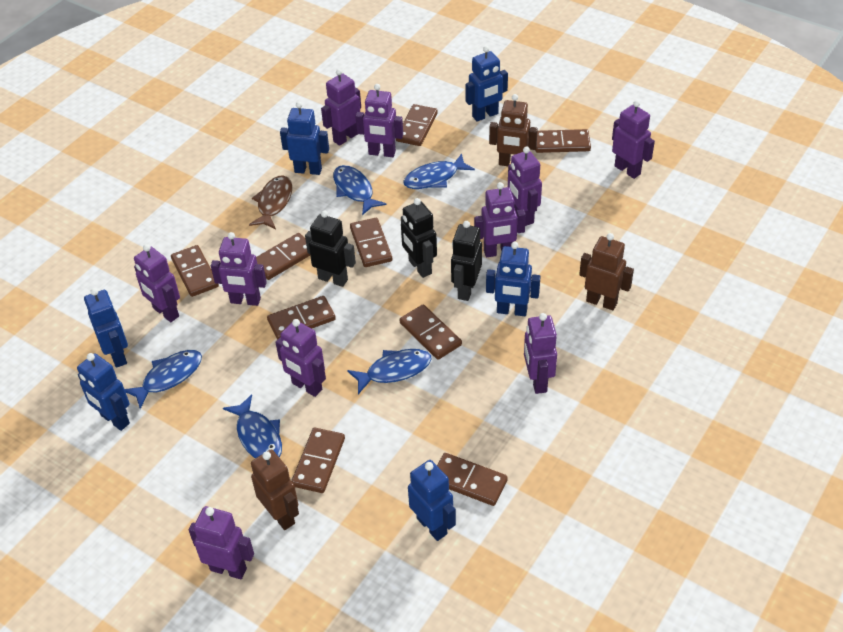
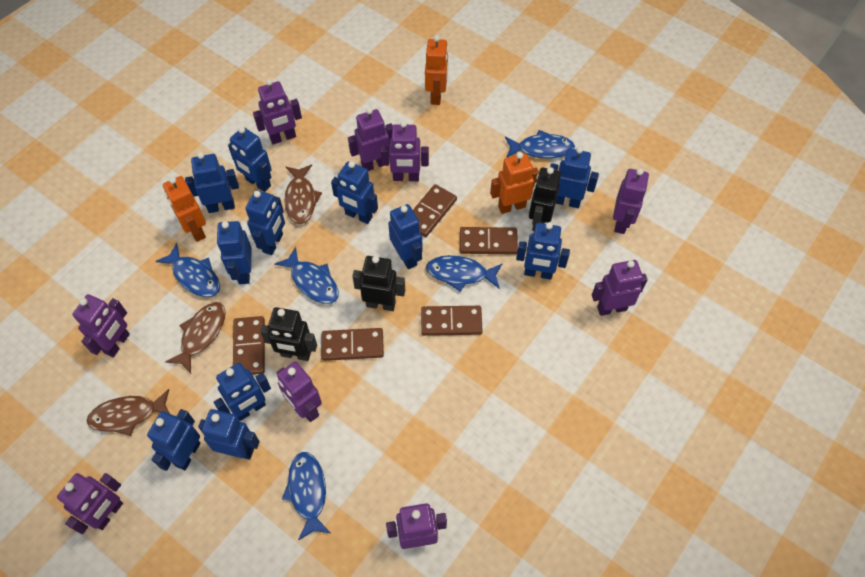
blue robot: [77,353,130,431] [84,288,128,368] [280,102,329,175] [408,460,456,541] [466,46,508,122] [486,242,540,316] = 6 -> [147,409,200,471] [185,152,239,213] [198,409,260,460] [214,363,271,421] [217,221,252,284] [228,127,272,192] [245,190,285,255] [331,161,378,224] [388,204,423,269] [516,222,570,280] [550,147,599,208] = 11
brown domino: [171,245,219,297] [256,233,310,280] [267,296,336,340] [291,428,345,493] [350,218,392,267] [396,104,438,146] [399,305,462,360] [437,453,508,506] [535,129,591,153] = 9 -> [233,316,265,375] [321,328,384,361] [413,184,457,237] [421,306,483,336] [460,227,518,255] = 5
brown fish: [249,175,292,229] = 1 -> [87,389,170,436] [165,302,226,374] [285,164,322,224] = 3
brown robot: [251,449,299,530] [489,94,538,166] [579,233,634,310] = 3 -> none = 0
orange robot: none = 0 -> [163,176,206,242] [425,35,448,105] [490,152,539,214] = 3
purple robot: [134,244,180,322] [189,506,254,579] [211,232,267,306] [275,319,326,397] [321,69,361,146] [355,84,403,157] [474,182,526,257] [508,147,542,226] [524,313,557,394] [612,100,655,179] = 10 -> [57,473,123,534] [72,294,130,357] [253,79,302,144] [276,362,322,422] [348,107,393,171] [381,121,429,181] [386,503,447,549] [592,260,648,316] [613,168,649,234] = 9

